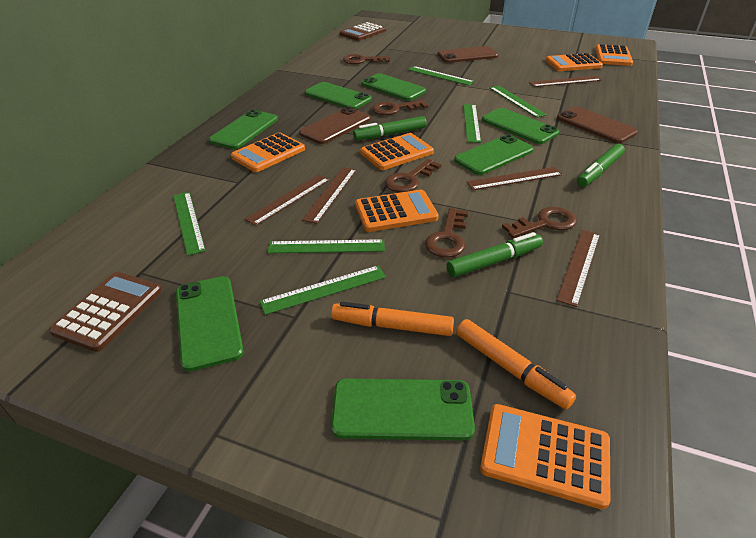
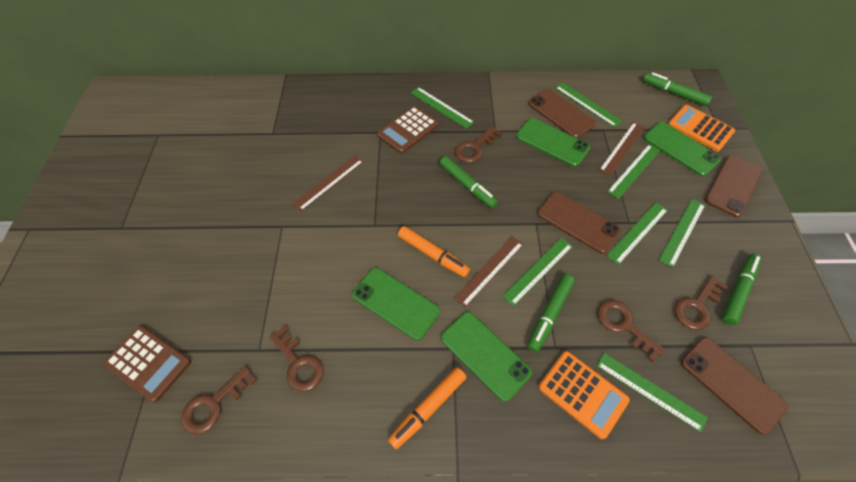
brown phone: [299,107,371,144] [437,46,499,63] [557,107,638,143] = 3 -> [528,89,596,138] [537,192,621,254] [681,337,788,435] [705,155,762,217] = 4
brown ruler: [245,174,330,226] [302,167,357,224] [467,167,563,190] [529,76,601,87] [556,230,600,307] = 5 -> [293,155,364,211] [454,236,524,307] [599,122,645,176] = 3
green marker: [353,116,427,140] [446,232,543,277] [577,144,625,187] = 3 -> [440,156,498,208] [527,274,575,352] [643,72,712,106] [722,253,761,325] = 4
green phone: [176,276,244,372] [209,110,278,149] [305,82,372,109] [331,378,475,441] [361,73,426,101] [454,134,534,175] [482,108,559,144] = 7 -> [352,268,440,340] [441,312,532,402] [516,118,590,167] [644,122,721,176] = 4
green ruler: [173,192,206,256] [260,266,386,315] [267,239,385,254] [408,66,474,86] [463,104,481,143] [490,86,547,118] = 6 -> [411,87,474,129] [502,238,573,306] [555,82,622,127] [597,353,708,432] [607,144,660,199] [607,202,668,265] [659,199,705,268] = 7
orange calculator: [231,132,305,172] [355,190,439,232] [360,133,434,170] [480,404,610,509] [546,53,603,71] [595,44,633,66] = 6 -> [538,351,630,439] [668,105,735,152] = 2

